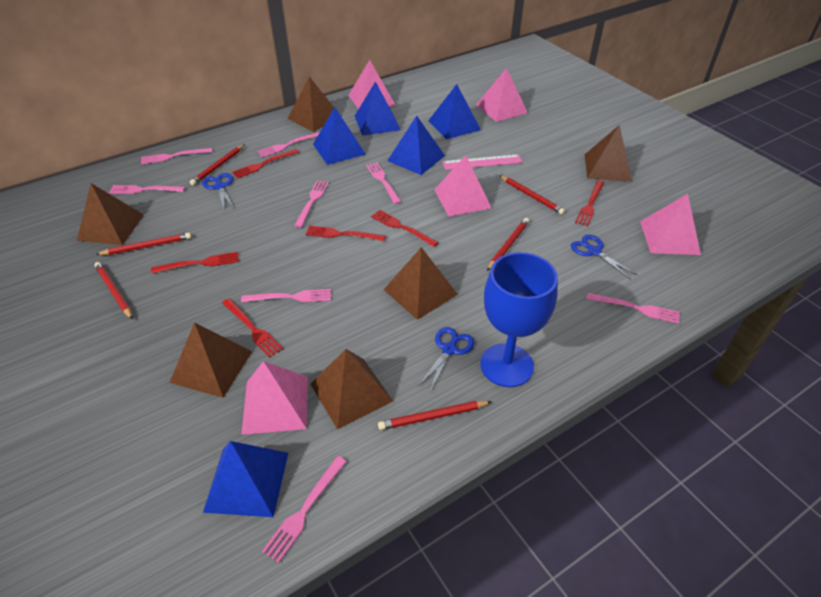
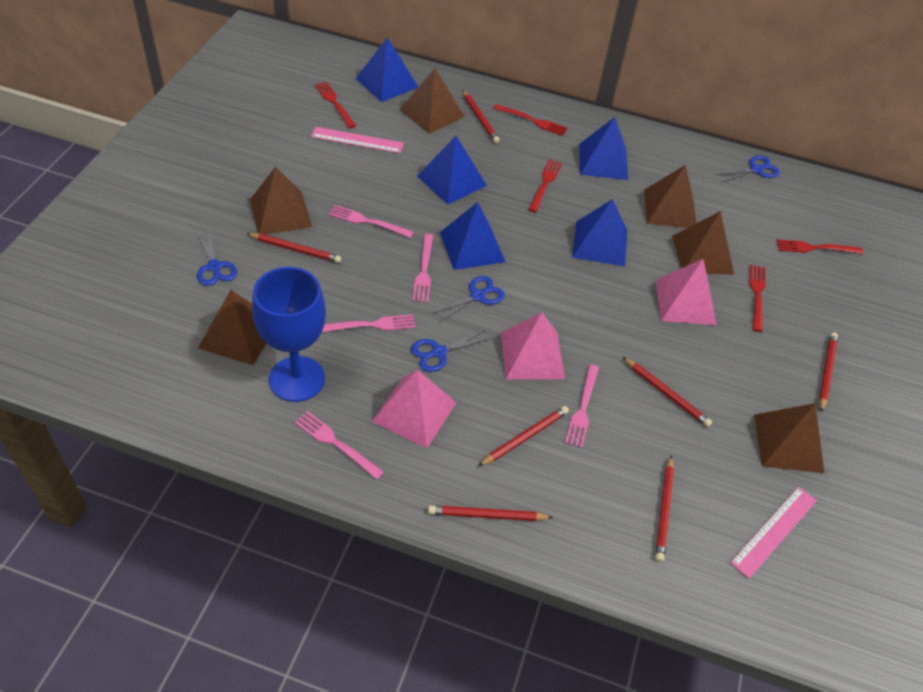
blue scissors: [202,173,234,209] [418,327,474,392] [571,234,637,279] = 3 -> [197,228,237,286] [411,330,492,372] [431,276,505,322] [716,156,780,182] = 4
pink fork: [109,185,185,194] [141,148,212,164] [241,289,331,302] [257,132,320,157] [262,456,347,563] [294,180,329,227] [366,162,401,204] [587,293,680,324] = 8 -> [295,411,384,480] [322,314,416,332] [329,205,414,238] [412,234,433,302] [565,364,599,448] = 5
pink pyramid: [241,361,308,435] [348,60,395,109] [434,155,491,217] [476,68,528,122] [640,193,701,255] = 5 -> [372,370,456,448] [501,312,565,379] [656,259,716,325] = 3
pink ruler: [442,154,523,170] = 1 -> [311,127,404,153] [730,486,817,579] = 2
red fork: [151,252,239,274] [222,298,283,358] [232,149,299,178] [306,226,386,241] [371,210,439,247] [575,180,604,226] = 6 -> [315,82,356,128] [493,104,567,136] [528,159,562,213] [750,265,765,332] [776,239,863,254] = 5
red pencil: [94,262,133,320] [95,233,191,255] [190,144,245,185] [378,401,492,430] [487,218,529,271] [499,175,565,215] = 6 -> [246,233,342,263] [428,505,553,521] [463,90,500,143] [479,406,569,466] [623,357,712,427] [655,455,674,562] [819,333,838,413] = 7

